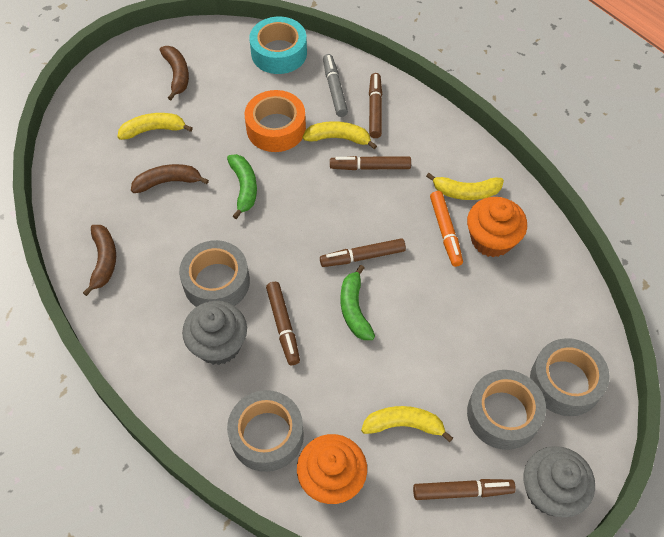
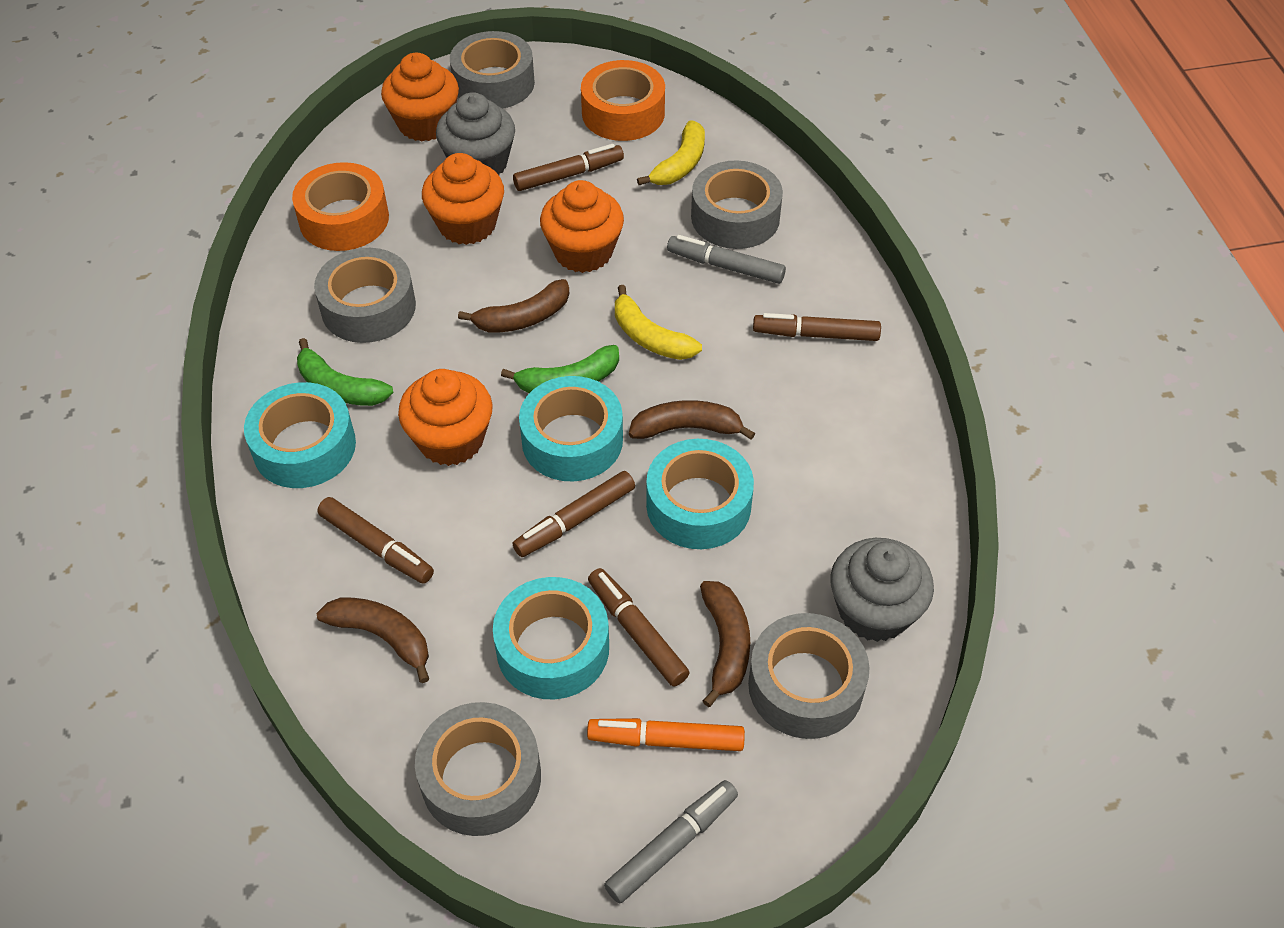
brown banana: [83,225,116,296] [131,164,209,193] [160,46,189,100] = 3 -> [317,598,429,683] [458,279,570,333] [629,400,755,440] [700,581,750,707] = 4
grey marker: [323,54,348,117] = 1 -> [604,780,738,903] [667,235,786,284] = 2
grey tape: [179,240,250,307] [227,390,304,472] [467,370,546,450] [530,338,610,416] = 4 -> [314,248,416,343] [415,702,541,836] [450,31,535,109] [691,160,783,249] [748,613,870,739] = 5
orange cupcake: [297,434,367,504] [467,197,527,257] = 2 -> [381,53,459,141] [398,369,493,466] [422,153,504,245] [540,180,624,273] = 4
orange tape: [245,90,306,152] = 1 -> [292,162,389,251] [581,60,665,141] = 2
turquoise tape: [249,17,307,74] = 1 -> [244,382,356,488] [493,577,609,699] [519,376,623,481] [646,439,754,549] = 4
yellow banana: [117,113,193,140] [303,121,377,149] [361,406,453,442] [426,173,504,200] = 4 -> [615,285,702,360] [637,120,705,185] = 2

